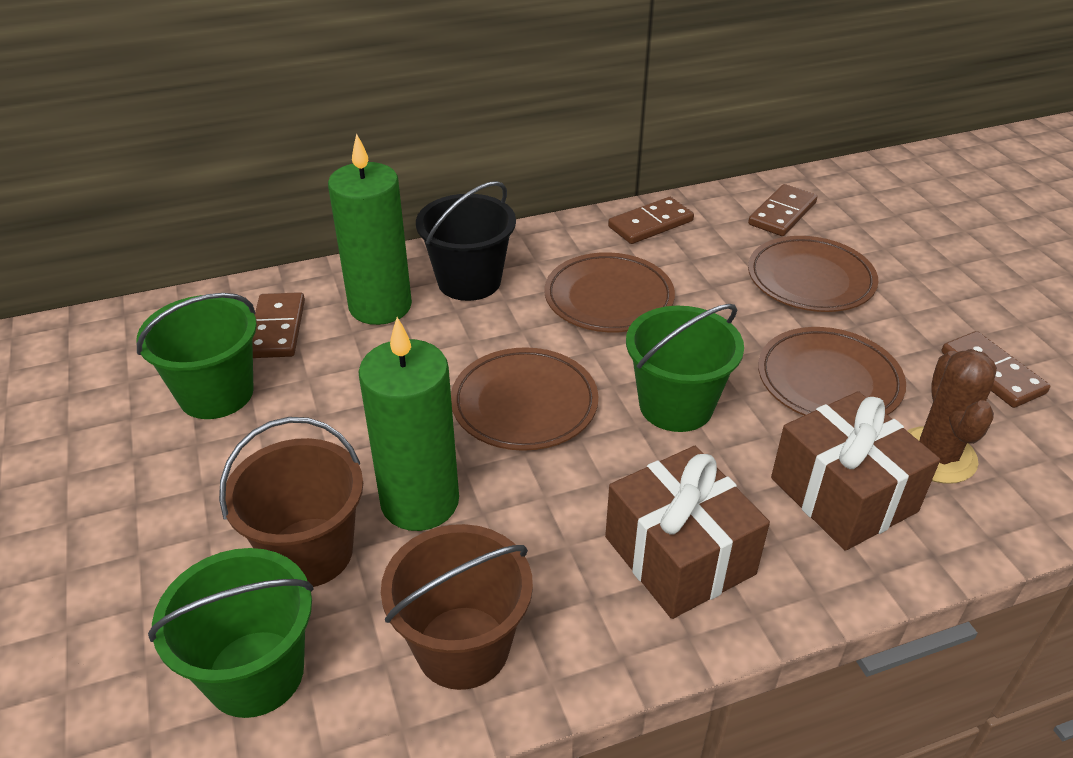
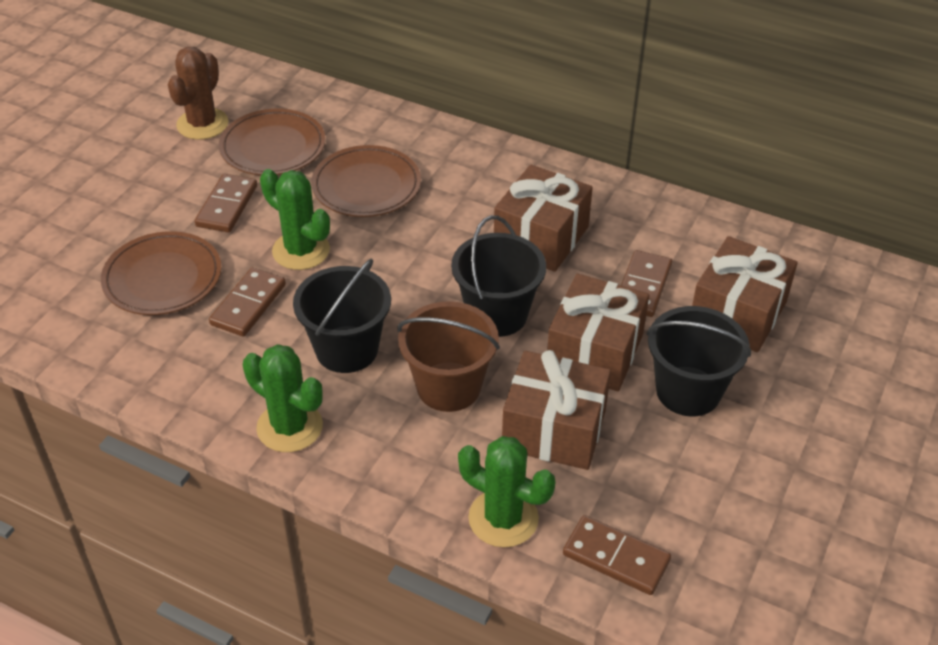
black bucket: [416,181,516,301] = 1 -> [293,259,391,373] [451,215,546,337] [647,306,751,416] = 3
brown bucket: [219,417,363,587] [381,524,533,690] = 2 -> [397,301,500,412] = 1
brown gift: [605,446,770,619] [771,391,940,551] = 2 -> [494,165,593,272] [502,350,611,470] [547,274,649,391] [692,236,798,352] = 4
brown plate: [451,347,598,451] [544,252,675,333] [748,236,878,312] [758,327,906,416] = 4 -> [101,231,222,315] [219,109,326,175] [311,145,421,217] = 3
green bucket: [136,293,257,419] [148,548,314,718] [626,304,744,432] = 3 -> none = 0
green cactus: none = 0 -> [243,344,323,452] [260,169,330,270] [458,436,556,547] = 3
green candle: [328,134,412,325] [358,317,459,531] = 2 -> none = 0

